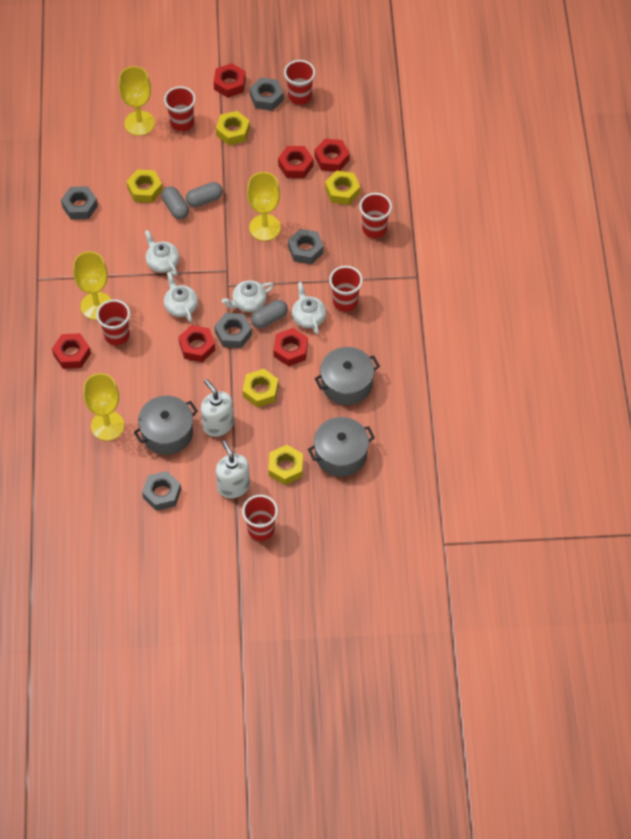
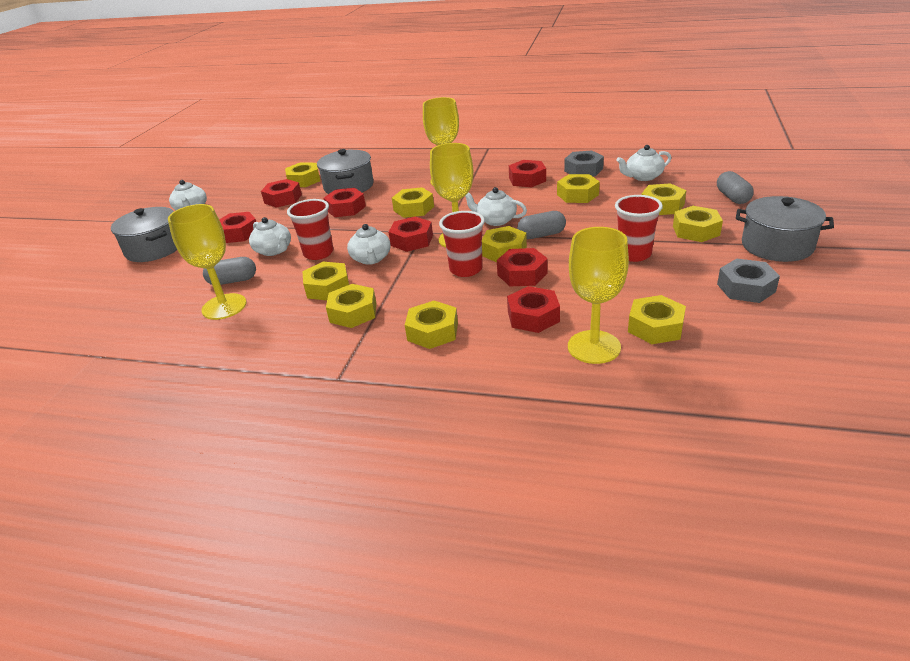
grey nut: [61,186,98,220] [142,471,181,511] [214,313,252,348] [250,78,284,111] [288,229,324,264] = 5 -> [564,151,604,176] [717,259,780,303] = 2
red cup: [96,299,130,345] [164,86,196,131] [242,495,278,541] [284,60,315,105] [329,266,363,311] [359,193,392,238] = 6 -> [287,199,334,260] [439,211,485,277] [615,195,663,262] = 3
red nut: [52,333,91,369] [178,325,215,362] [214,63,246,98] [273,328,308,366] [278,146,313,178] [314,138,350,172] = 6 -> [219,212,256,243] [261,179,302,208] [324,188,366,217] [388,217,433,252] [497,248,548,286] [507,286,560,333] [509,160,546,187] = 7
white soap dispenser: [201,379,234,437] [216,441,250,498] = 2 -> none = 0
white teapot: [145,230,179,276] [164,272,198,322] [222,280,274,312] [292,282,326,334] = 4 -> [169,180,207,210] [249,217,291,256] [347,224,390,265] [465,187,527,226] [617,145,671,181] = 5
yellow nut: [126,169,163,203] [216,111,250,145] [242,369,279,408] [268,445,303,485] [325,170,360,205] = 5 -> [285,162,320,187] [302,262,349,300] [326,284,377,328] [392,187,434,218] [405,301,458,349] [482,226,527,262] [557,174,600,203] [628,295,686,344] [641,183,686,215] [673,206,723,242] = 10

